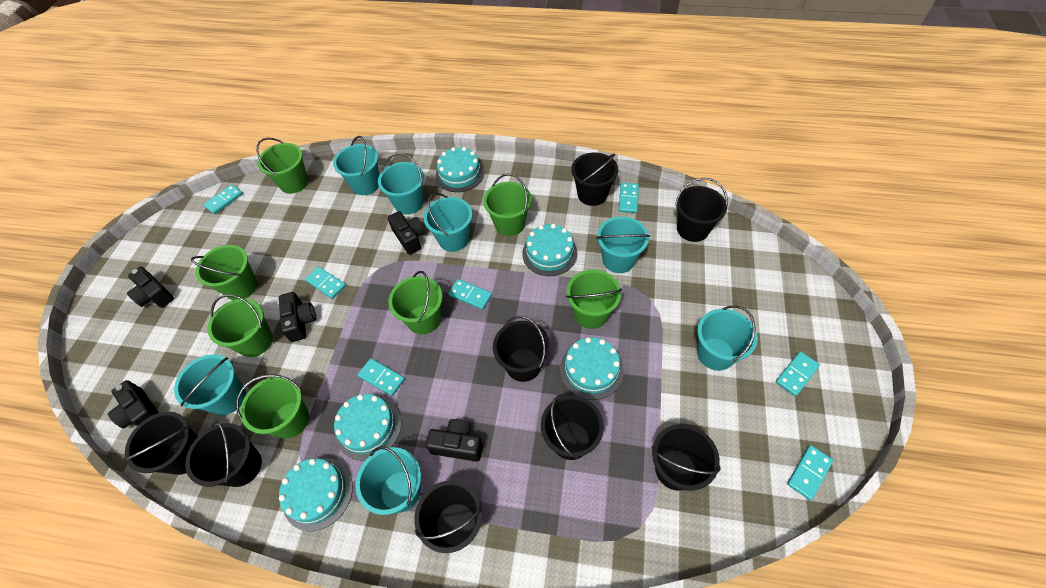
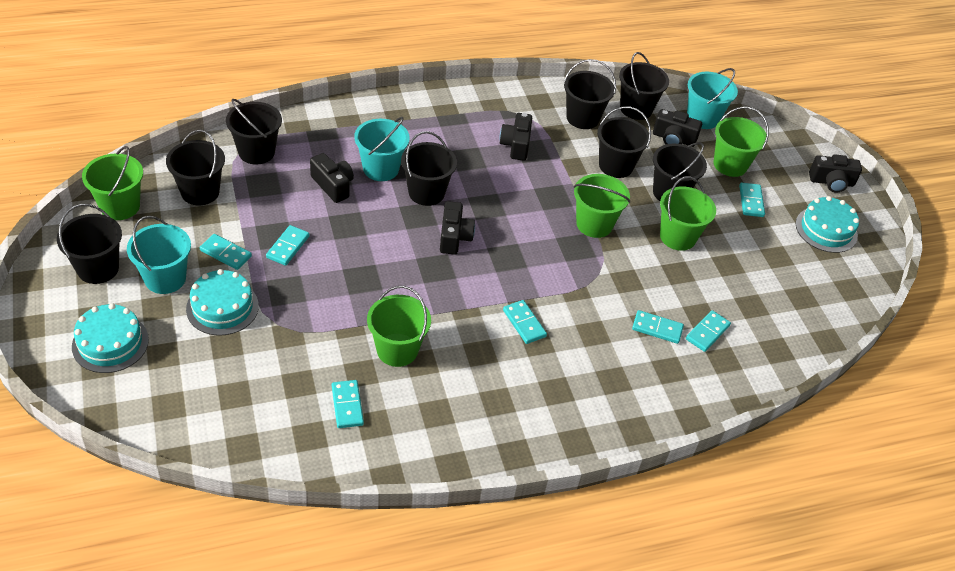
green bucket: [191,245,258,300] [208,294,273,357] [236,374,309,439] [256,138,308,194] [388,271,443,335] [483,173,531,236] [566,270,622,329] = 7 -> [82,146,143,220] [367,286,431,367] [574,174,630,238] [660,176,716,251] [714,106,769,177] = 5
turquoise bucket: [174,354,246,415] [333,136,379,195] [355,446,421,515] [378,153,424,215] [423,193,472,252] [596,216,650,273] [697,305,758,371] = 7 -> [127,216,191,294] [354,117,410,181] [687,68,738,129] = 3
turquoise cake: [279,458,353,531] [334,394,401,461] [435,147,484,192] [522,224,577,276] [560,337,624,400] = 5 -> [72,303,149,373] [186,269,259,336] [796,196,859,253] = 3

